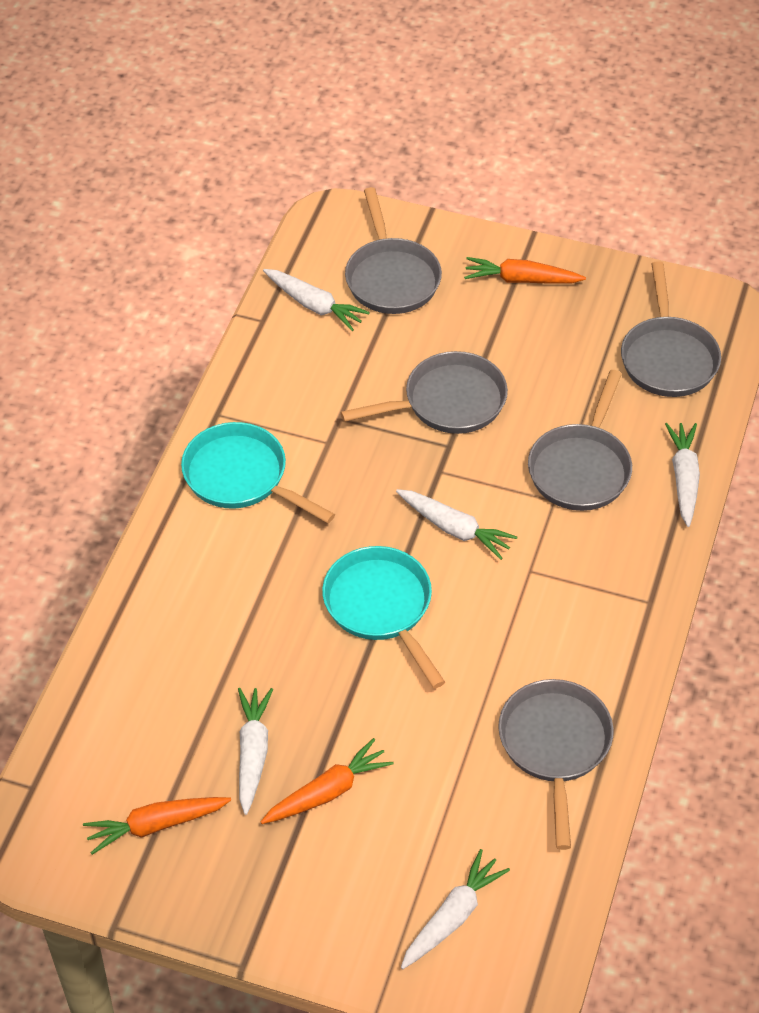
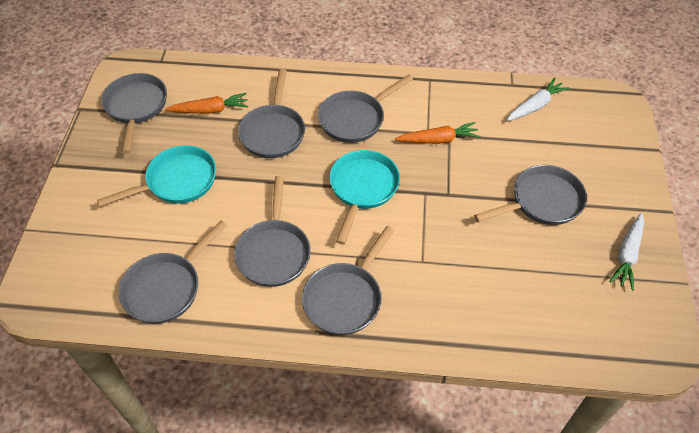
grey pan: [341,351,508,434] [345,187,442,314] [498,679,614,850] [528,370,632,511] [621,261,721,397] = 5 -> [101,73,167,154] [119,221,227,324] [234,176,311,287] [238,69,305,158] [302,226,394,335] [318,74,413,143] [474,165,587,225] = 7
orange carrot: [83,797,231,855] [261,738,394,824] [464,257,586,284] = 3 -> [166,93,248,114] [395,122,480,144] = 2
white carrot: [238,688,273,815] [263,269,370,331] [396,489,517,560] [401,849,510,969] [665,423,700,527] = 5 -> [507,78,570,121] [609,213,644,291] = 2

